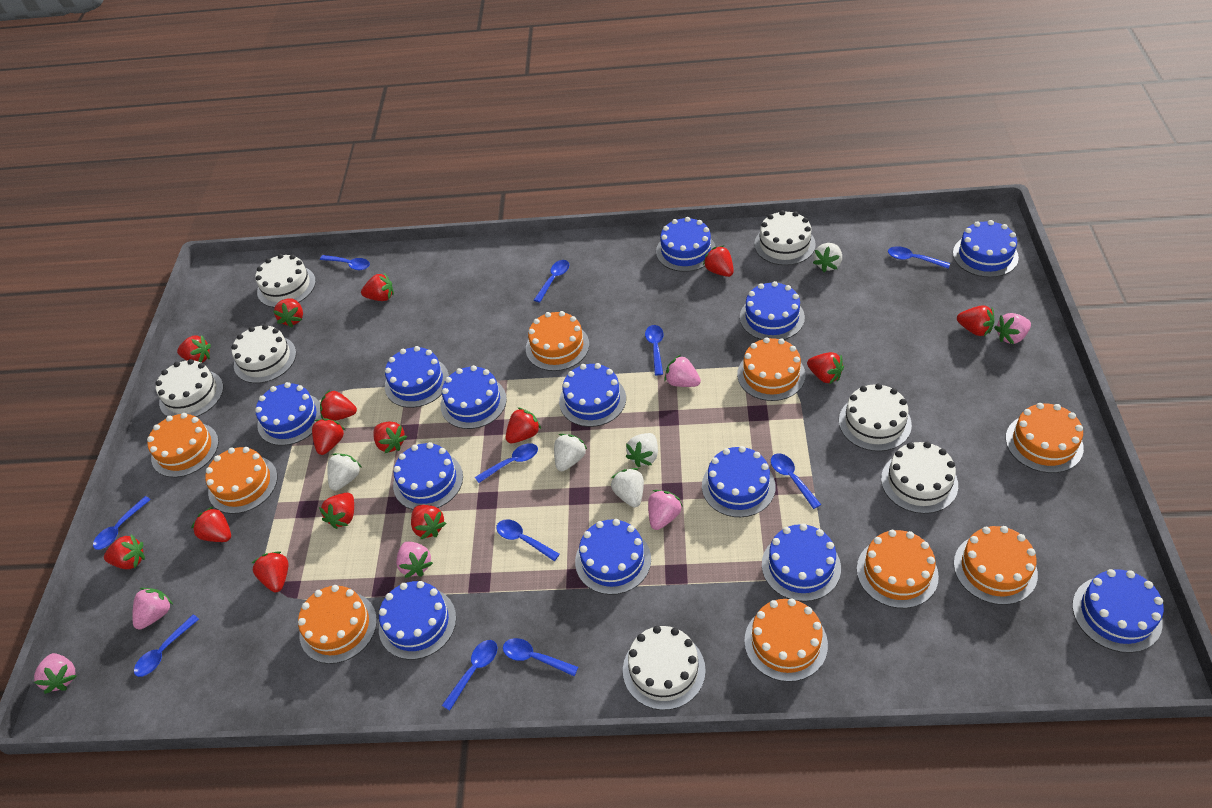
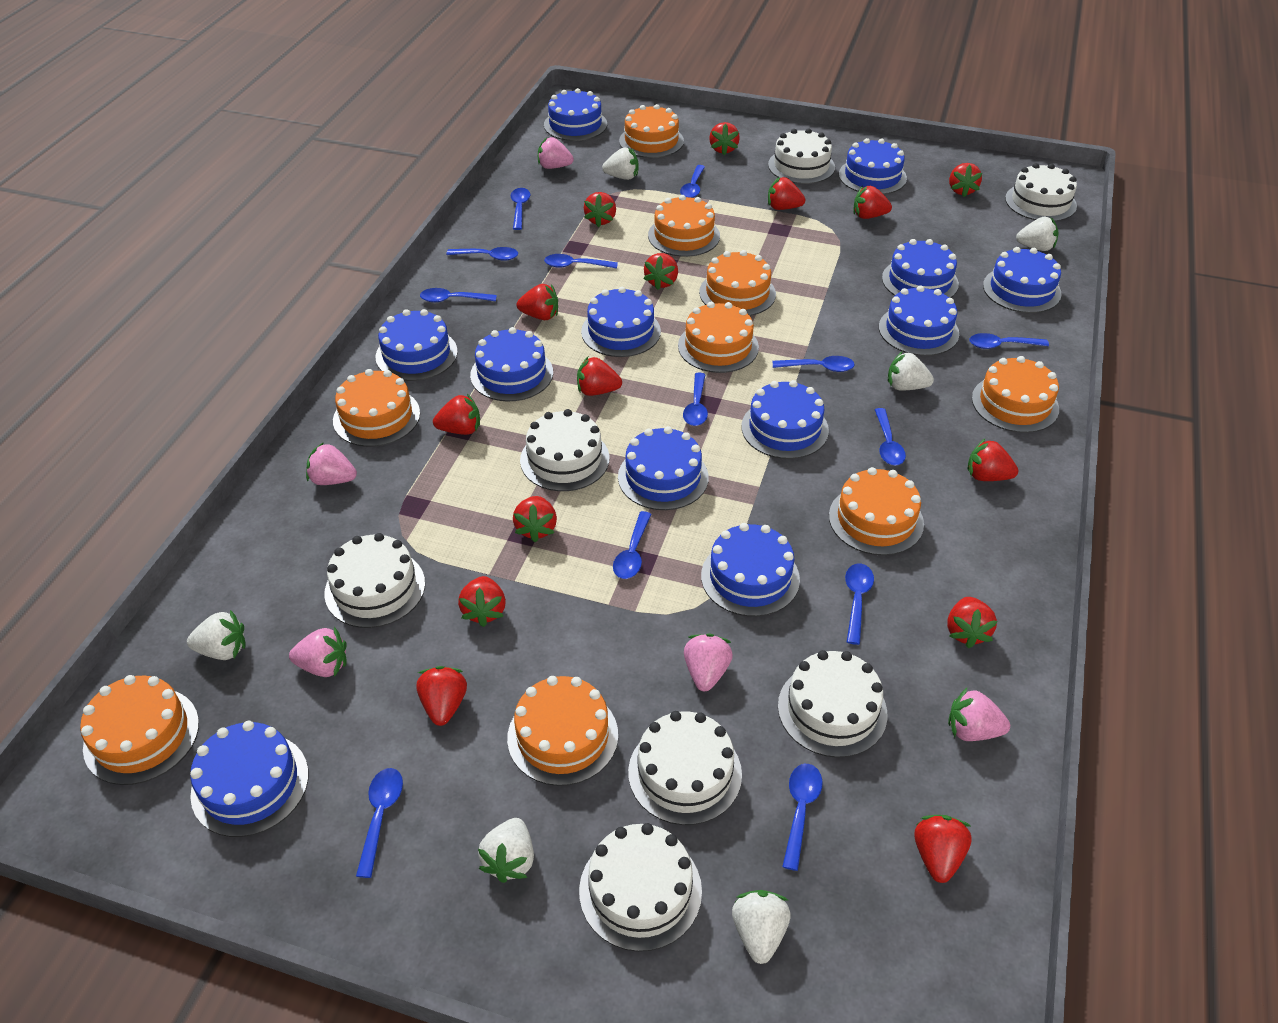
blue cake: [255,382,322,446] [379,581,456,660] [385,346,449,408] [393,442,463,510] [441,365,507,429] [559,363,626,427] [575,519,651,595] [656,217,716,272] [702,446,776,517] [740,281,805,340] [762,523,841,602] [953,220,1019,277] [1072,569,1164,653] = 13 -> [190,721,309,837] [375,309,458,381] [470,327,553,402] [544,88,607,141] [581,287,661,357] [618,426,709,510] [701,523,800,617] [741,380,829,459] [839,138,907,194] [879,285,959,356] [882,239,959,298] [983,247,1061,313] = 12
blue spoon: [93,496,151,550] [134,615,199,677] [320,255,370,270] [442,640,497,711] [475,443,538,483] [496,519,560,561] [503,638,578,676] [534,260,569,303] [645,325,664,375] [771,453,821,509] [888,246,950,269] = 11 -> [356,768,403,878] [420,288,497,302] [446,247,518,261] [511,188,530,230] [544,254,618,269] [613,511,652,579] [680,165,705,198] [683,373,708,426] [773,356,855,372] [782,764,823,871] [845,563,874,645] [875,408,906,465] [970,333,1049,349] = 13
pink strawberry: [34,653,76,694] [132,588,173,630] [396,541,433,578] [648,490,682,530] [664,355,701,387] [994,313,1031,345] = 6 -> [289,626,347,677] [306,442,357,485] [538,137,574,169] [684,634,733,691] [948,688,1010,741] = 5
white strawberry: [328,453,362,491] [554,434,587,471] [611,468,644,507] [625,433,658,467] [813,243,842,272] = 5 -> [187,610,246,660] [478,818,534,883] [602,148,638,180] [732,890,791,964] [888,351,934,391] [1016,217,1059,251] = 6

